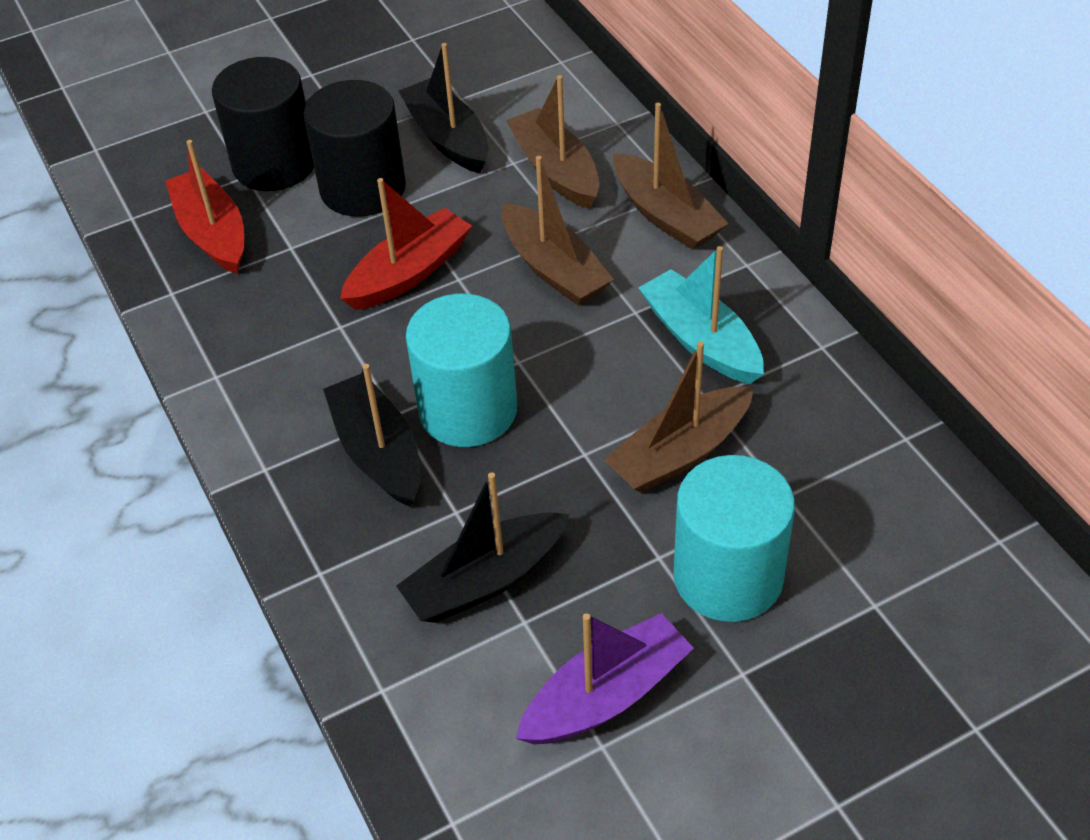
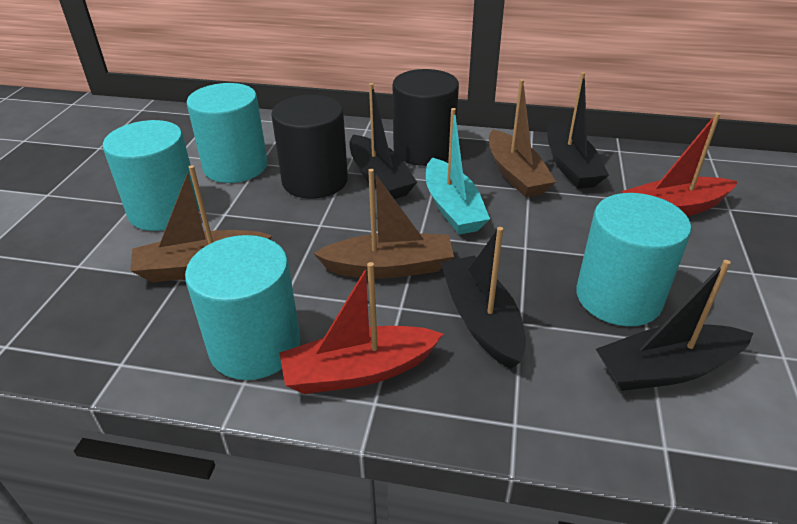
black boat: [323,364,420,507] [396,472,569,623] [398,43,489,173] = 3 -> [350,83,417,199] [441,227,526,369] [547,72,609,189] [596,260,753,391] = 4
brown boat: [501,156,614,305] [506,75,599,209] [604,341,754,493] [613,103,729,250] = 4 -> [130,165,272,282] [313,169,454,279] [489,79,556,197] = 3
purple boat: [516,613,694,745] = 1 -> none = 0
turquoise cylinder: [406,294,517,447] [673,455,795,622] = 2 -> [103,120,199,231] [185,235,300,380] [187,83,268,183] [576,193,691,326] = 4

